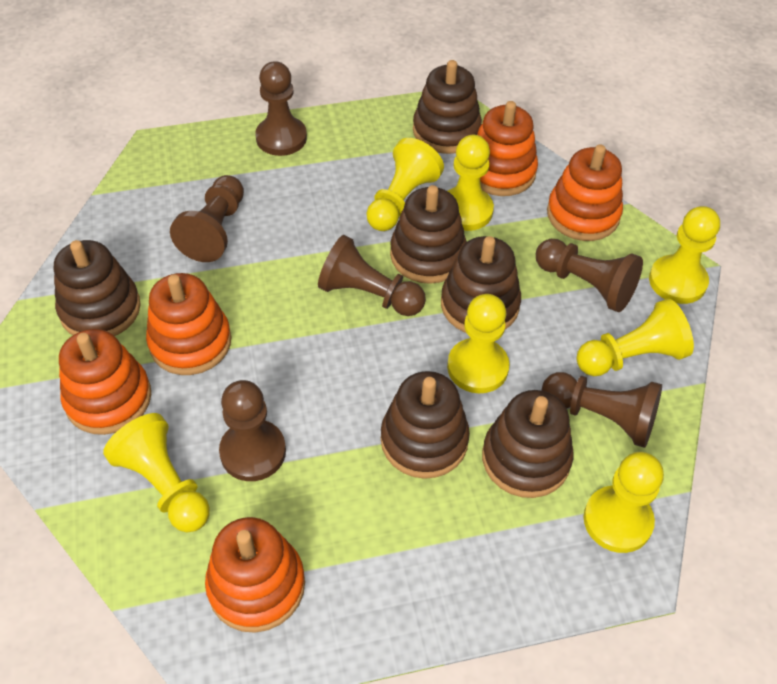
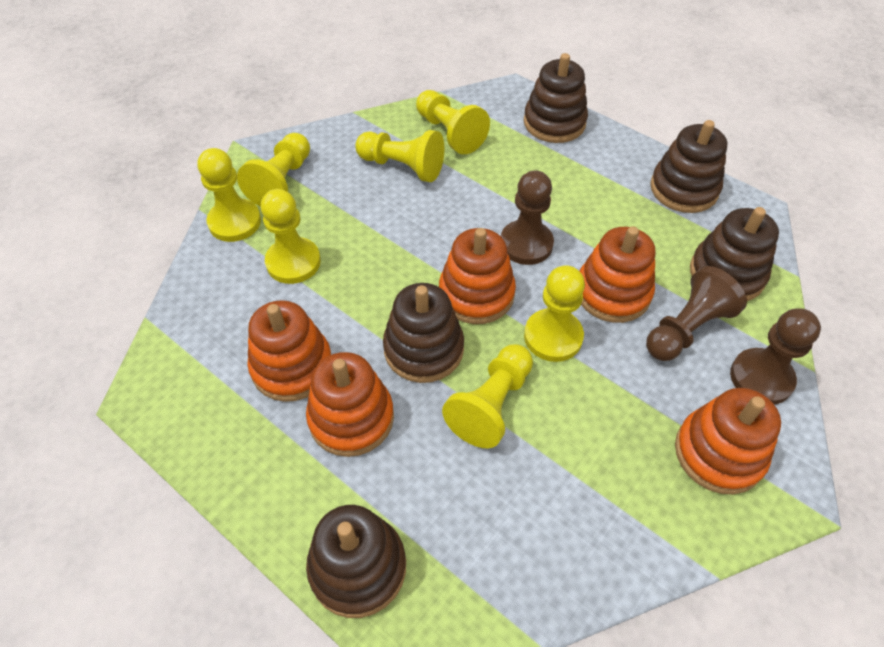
brown pawn: [170,175,244,262] [219,380,286,481] [255,61,307,156] [318,235,426,316] [536,239,643,312] [542,372,662,448] = 6 -> [501,170,554,265] [646,266,747,361] [730,308,821,405] = 3
brown stacking toy: [54,240,141,336] [381,371,470,479] [390,185,467,284] [413,60,482,154] [441,236,521,333] [482,390,573,498] = 6 -> [306,505,406,618] [383,283,464,383] [524,53,588,143] [650,120,728,213] [690,207,779,301] = 5

